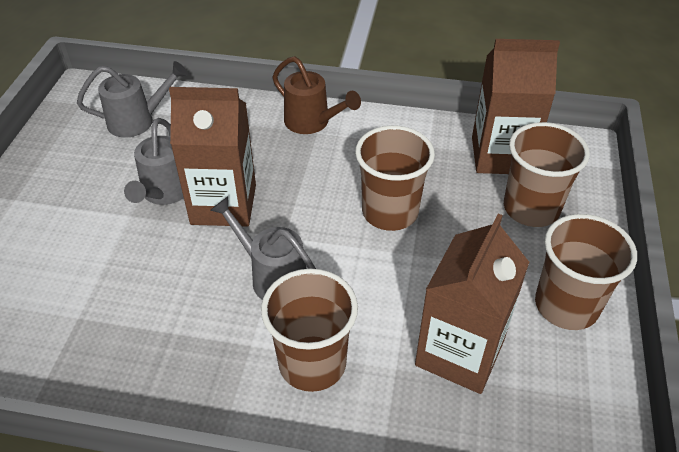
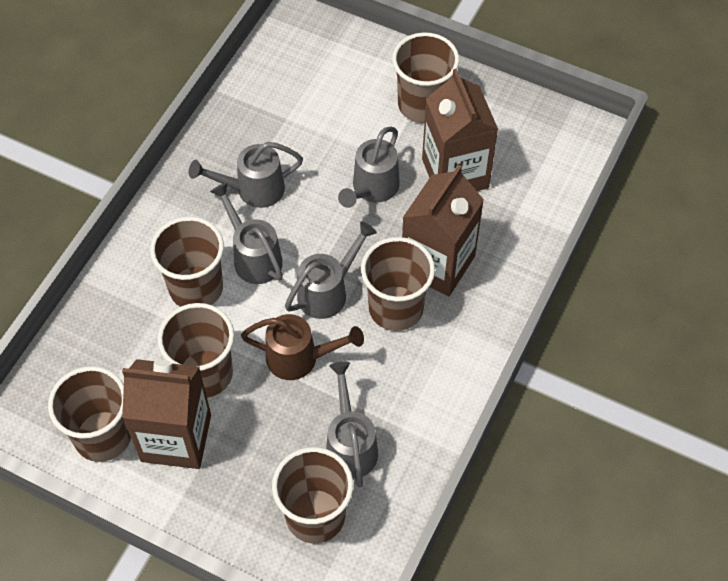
brown cup: [261,269,358,392] [355,125,435,231] [504,122,590,227] [535,214,637,330] = 4 -> [48,366,131,462] [150,216,224,307] [157,303,234,397] [272,447,353,543] [361,237,435,331] [392,33,459,123] = 6
grey watering can: [77,61,188,138] [124,118,184,205] [210,197,316,300] = 3 -> [189,142,303,208] [210,183,283,284] [285,221,377,319] [326,362,378,488] [338,126,400,208] = 5

